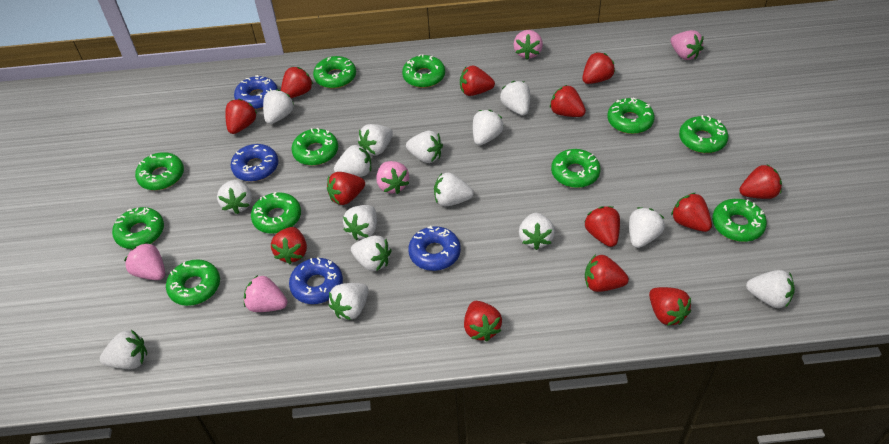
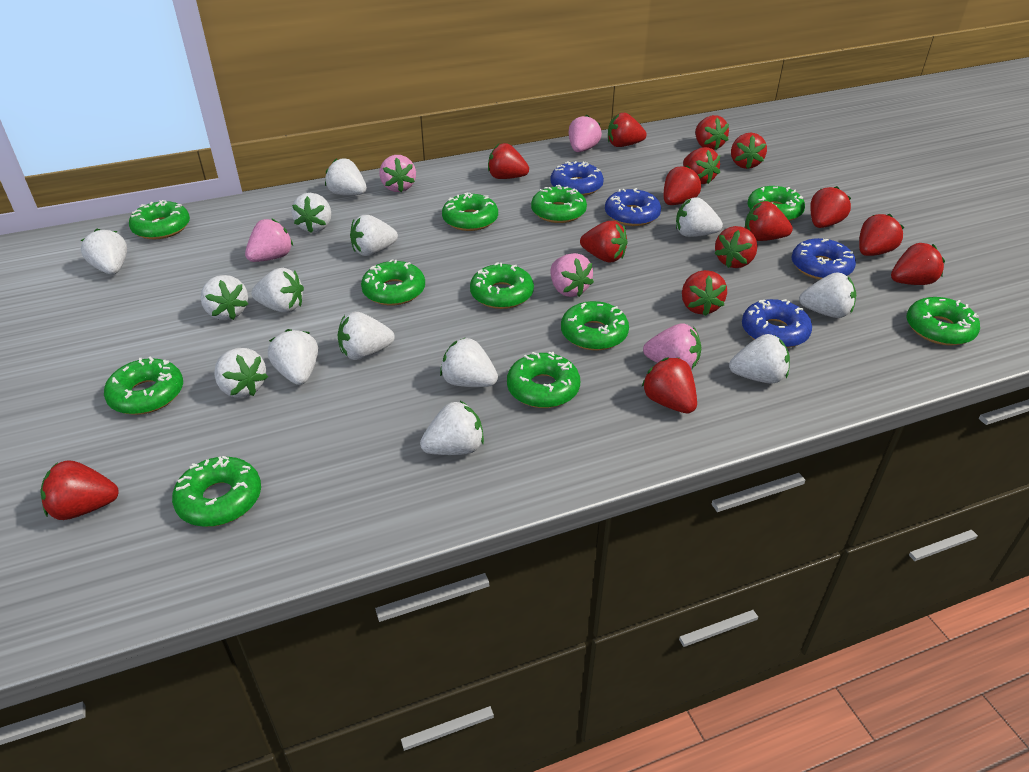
red strawberry: [225,99,257,134] [271,227,307,264] [281,67,313,98] [327,172,365,205] [460,65,495,96] [464,301,502,341] [550,85,586,117] [582,52,615,84] [585,206,620,247] [585,254,629,292] [649,287,691,326] [671,193,712,232] [739,165,782,199] = 13 -> [41,461,119,520] [488,143,529,179] [580,221,628,262] [608,113,647,147] [642,358,697,413] [664,165,701,205] [682,270,727,316] [683,147,720,184] [695,115,729,150] [714,226,757,268] [731,133,767,169] [745,201,793,241] [811,186,851,228] [859,214,904,256] [891,243,945,285] = 15
white strawberry: [100,330,147,369] [217,180,252,214] [263,89,294,124] [329,283,369,320] [334,144,371,177] [343,205,377,240] [351,235,392,271] [358,124,393,155] [406,131,443,163] [434,173,474,206] [473,110,504,145] [500,81,530,116] [519,213,555,250] [629,207,665,248] [746,270,795,308] = 15 -> [81,228,127,274] [200,275,248,320] [214,348,268,398] [251,268,304,313] [268,329,318,385] [291,193,331,233] [325,158,367,195] [338,312,395,360] [350,215,398,256] [420,400,484,455] [440,338,498,387] [676,197,723,237] [729,334,790,384] [799,272,856,318] = 14

